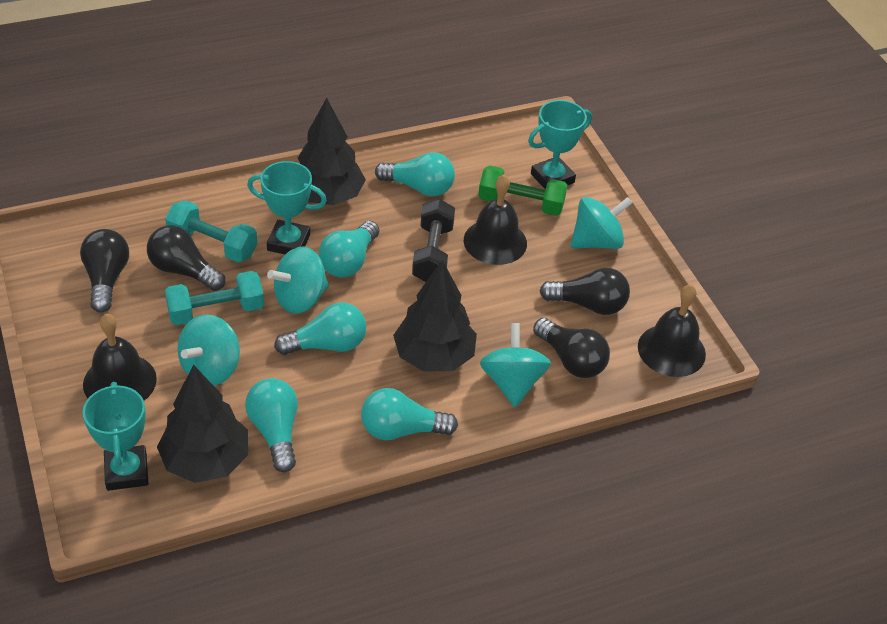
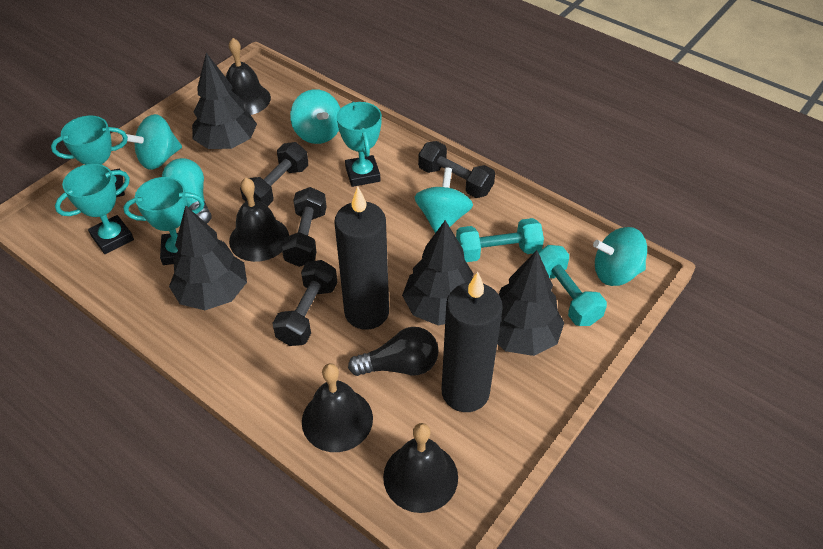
black bell: [83,313,157,400] [464,174,527,265] [638,284,706,377] = 3 -> [226,38,271,115] [229,177,289,262] [302,363,373,452] [383,423,458,513] = 4
black candle: none = 0 -> [334,186,389,330] [442,272,503,412] = 2
black dumbbell: [412,199,455,282] = 1 -> [240,142,308,207] [272,260,337,346] [281,187,327,267] [418,141,495,198] = 4
black light bulb: [80,229,129,313] [147,225,225,291] [533,318,610,378] [540,268,630,315] = 4 -> [348,327,439,376] = 1
black tree: [157,365,248,483] [298,98,366,205] [393,260,477,372] = 3 -> [169,205,247,310] [192,53,257,149] [402,220,473,325] [497,250,564,356] = 4
green dumbbell: [478,166,568,216] = 1 -> none = 0
turquoise light bulb: [245,378,298,472] [274,302,366,355] [319,221,379,278] [361,388,458,440] [375,152,455,196] = 5 -> [162,158,212,224] = 1
turquoise trophy: [83,382,149,491] [247,161,327,254] [528,100,592,190] = 3 -> [51,116,128,197] [55,164,134,254] [123,177,205,265] [337,102,382,187] = 4

